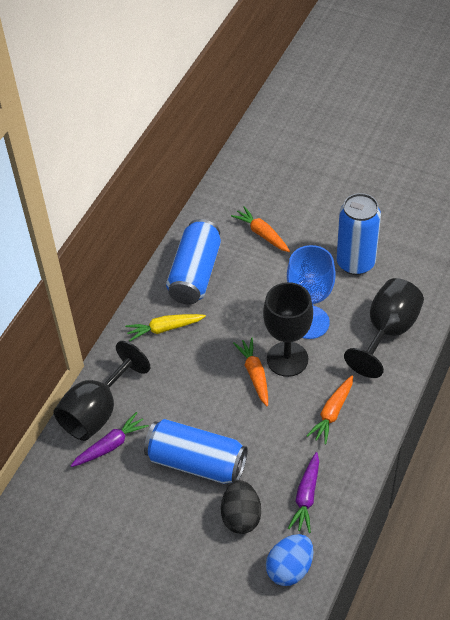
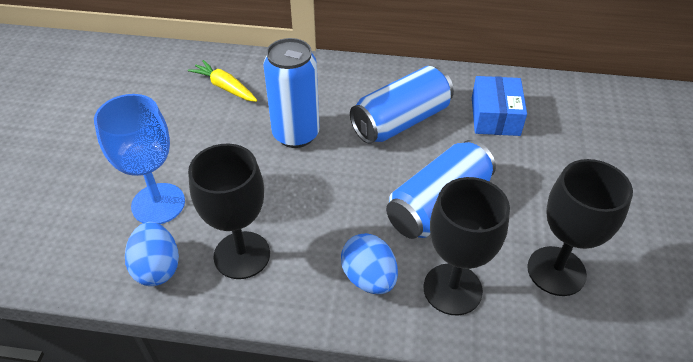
black egg: [221,480,261,534] = 1 -> none = 0
blue box: none = 0 -> [472,76,527,136] = 1
blue egg: [266,534,314,586] = 1 -> [125,222,179,286] [341,233,398,294] = 2
orange carrot: [231,206,290,252] [233,337,268,406] [306,375,353,444] = 3 -> none = 0
purple carrot: [71,412,149,467] [288,452,319,533] = 2 -> none = 0

